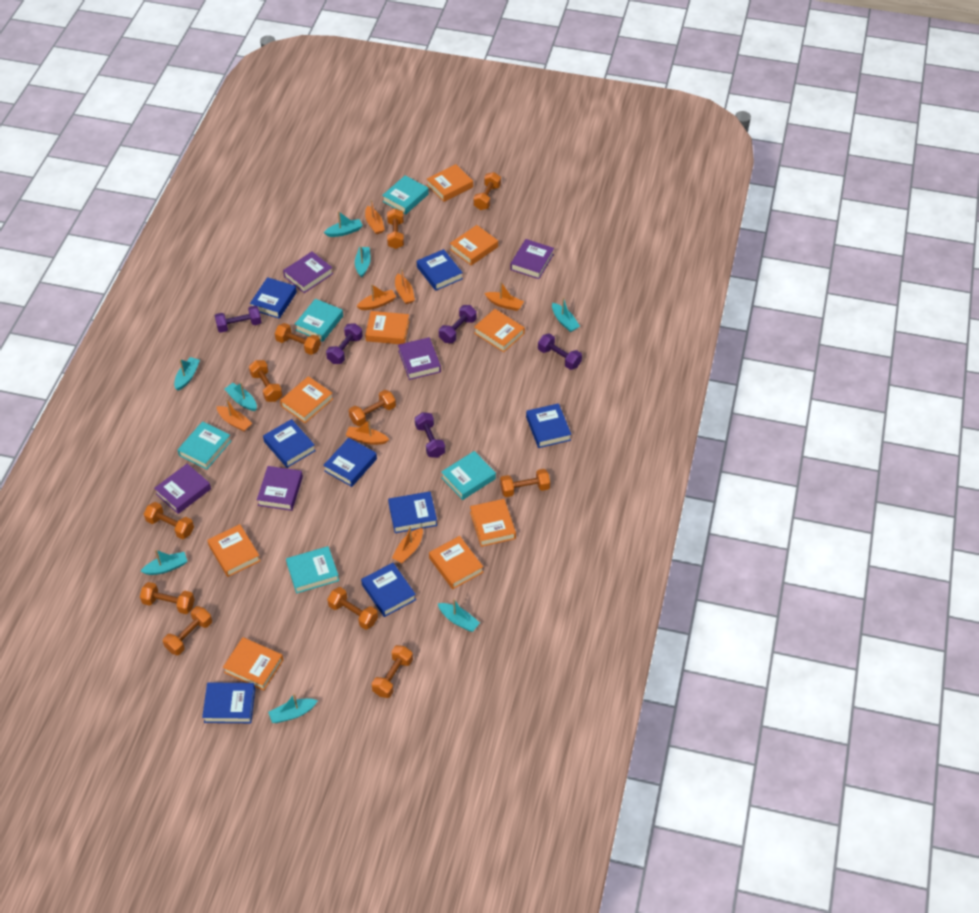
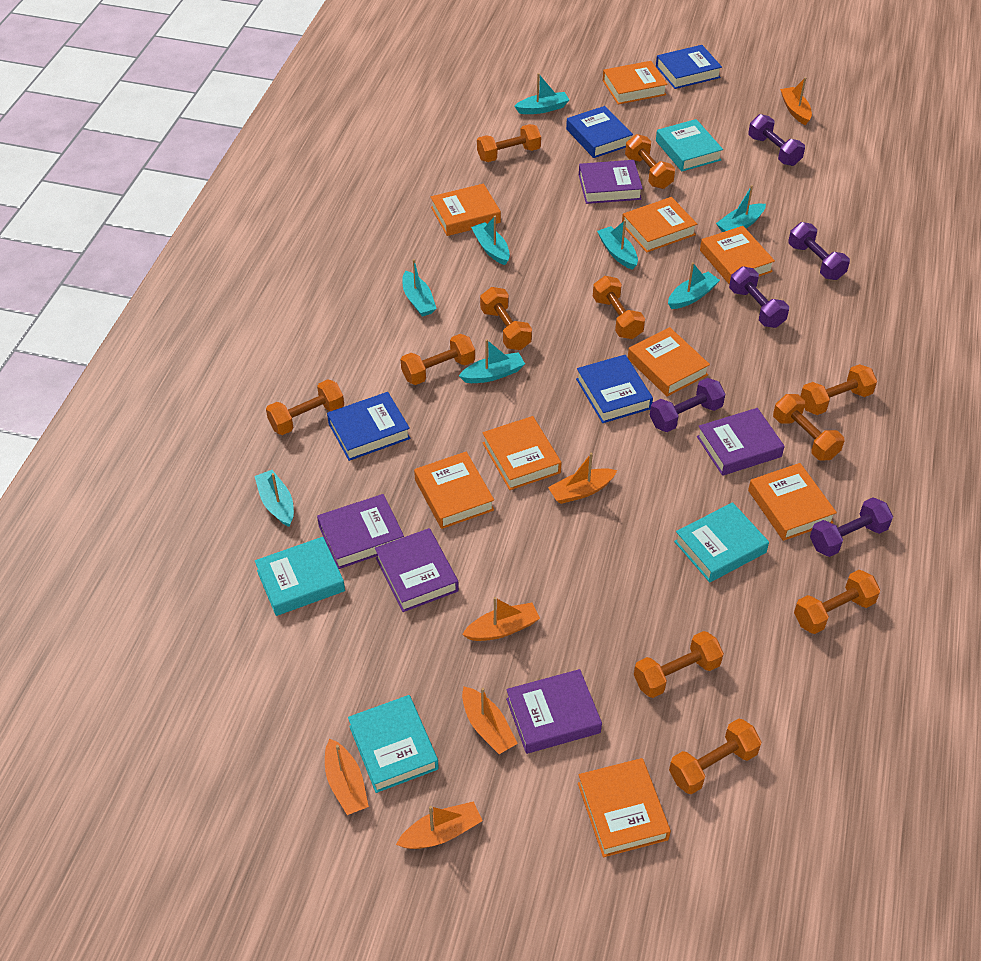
blue book: [202,682,255,723] [250,277,297,319] [263,419,316,468] [323,438,377,487] [361,563,416,617] [388,491,437,533] [417,249,463,291] [526,403,571,448] = 8 -> [327,392,410,461] [566,106,633,158] [576,355,653,423] [656,45,722,89] = 4
orange boat: [216,399,252,431] [346,420,389,445] [357,284,396,310] [365,200,385,234] [392,527,423,563] [395,269,415,304] [484,282,524,311] = 7 -> [325,739,369,815] [396,801,482,849] [462,597,540,641] [462,686,518,754] [548,453,617,504] [780,77,812,125] = 6
turquoise book: [178,421,231,470] [286,546,339,594] [295,299,343,342] [382,175,429,214] [441,451,496,500] = 5 -> [255,537,345,616] [348,695,439,793] [656,119,723,171] [674,502,769,582] = 4

